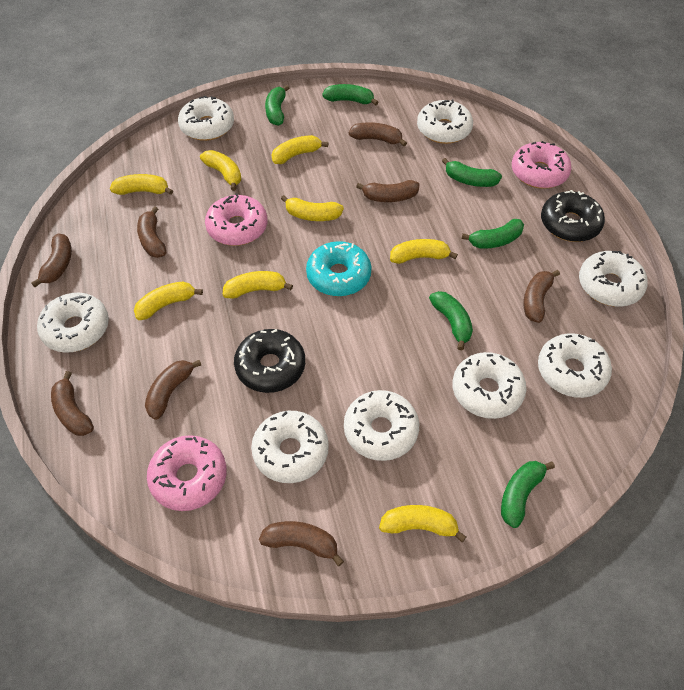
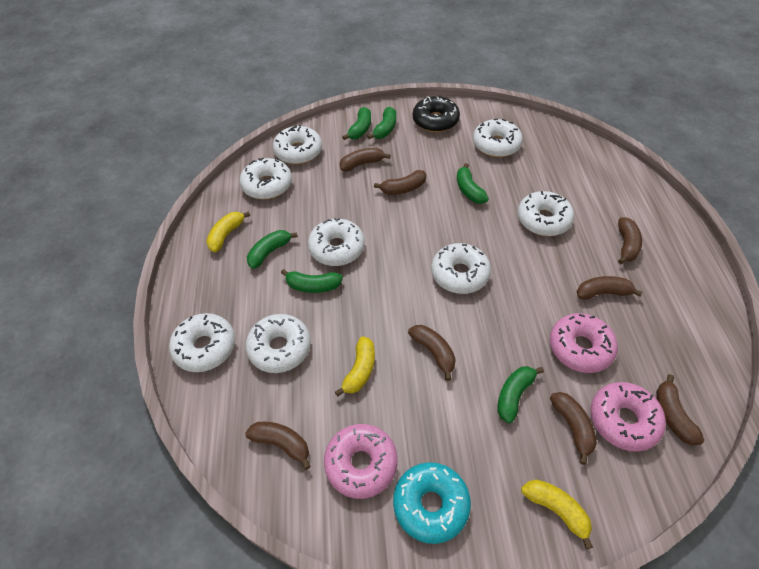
black donut: [234,329,305,393] [541,190,605,242] = 2 -> [413,96,460,132] = 1
yellow banana: [110,174,173,195] [134,282,203,320] [200,150,241,191] [223,271,293,299] [272,135,328,164] [281,195,344,221] [379,505,466,542] [390,239,458,264] = 8 -> [206,211,250,252] [335,336,375,397] [521,480,593,549] = 3

